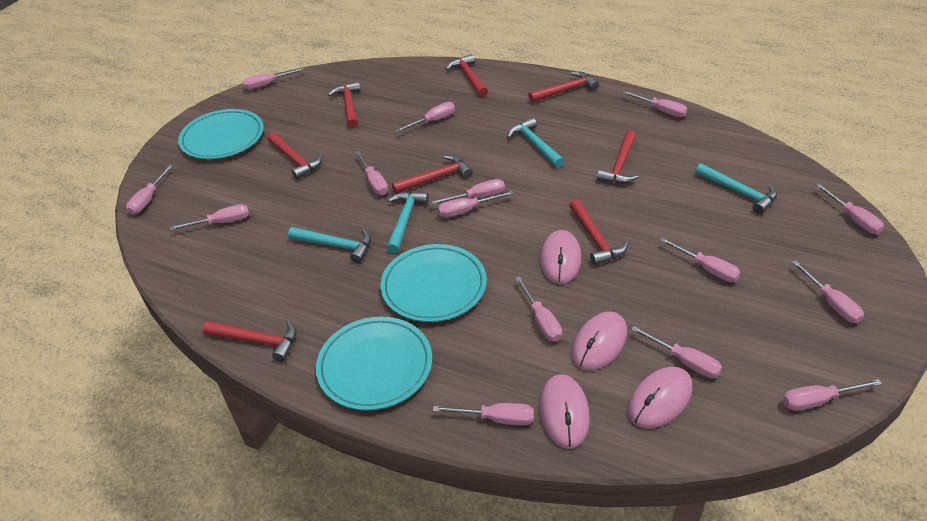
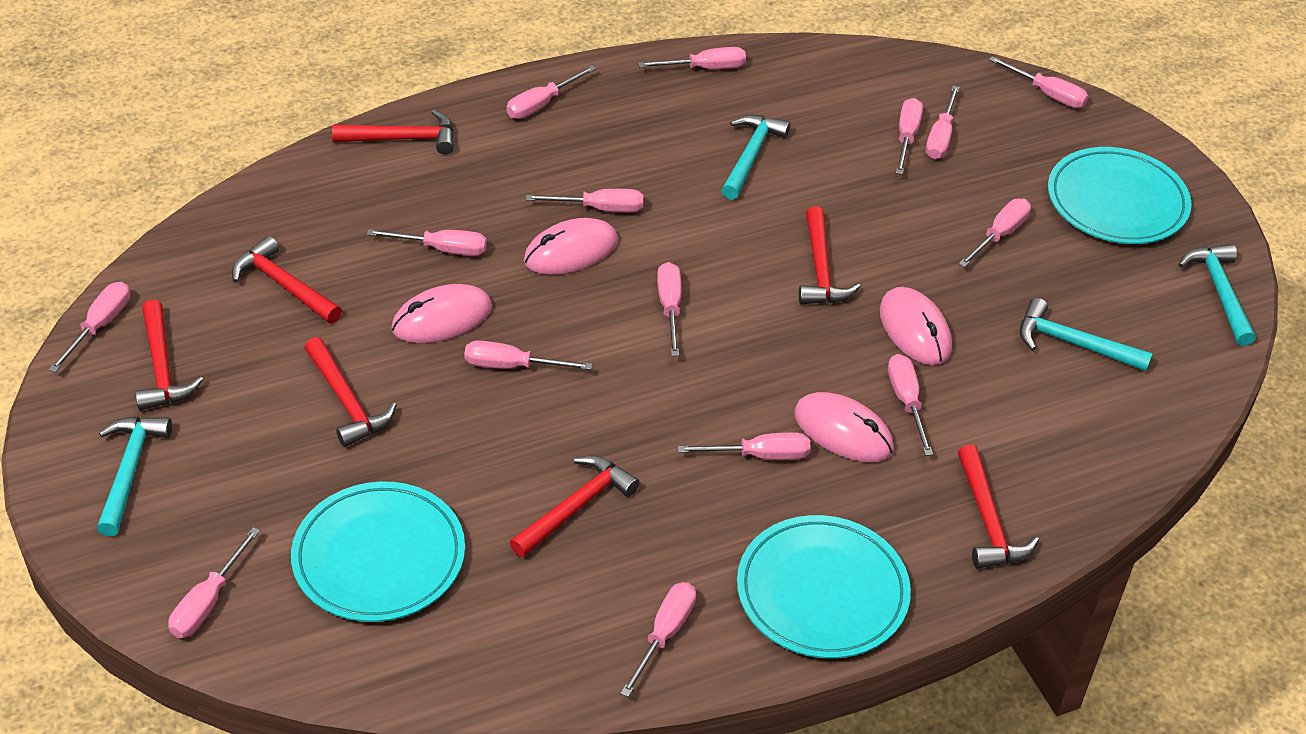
red hammer: [203,320,297,362] [268,133,322,179] [328,81,361,128] [392,155,473,194] [446,54,488,97] [528,71,599,103] [569,199,628,265] [597,131,638,184] = 8 -> [135,299,203,411] [232,236,342,324] [304,337,396,447] [332,110,454,154] [509,455,640,558] [799,206,861,304] [958,445,1039,569] = 7

